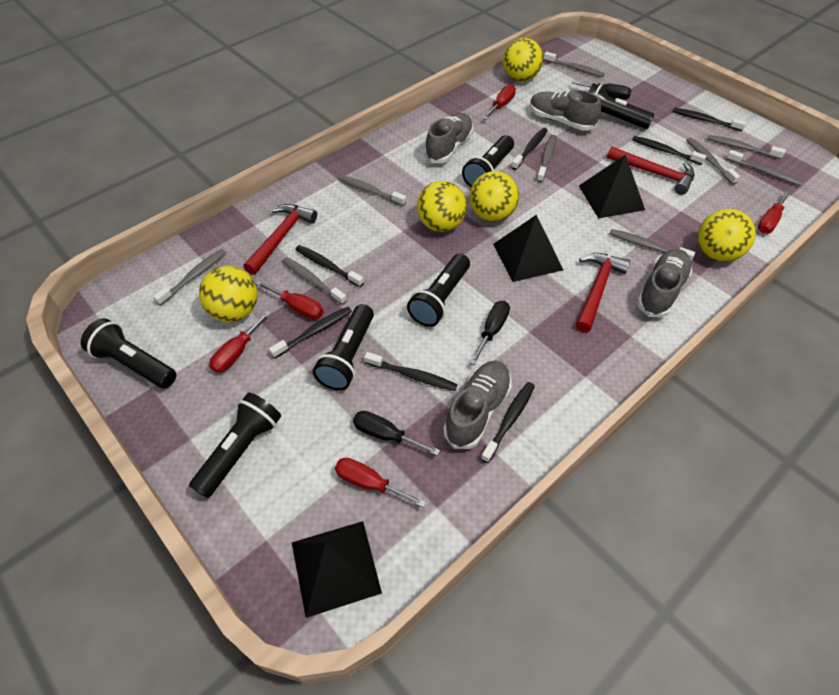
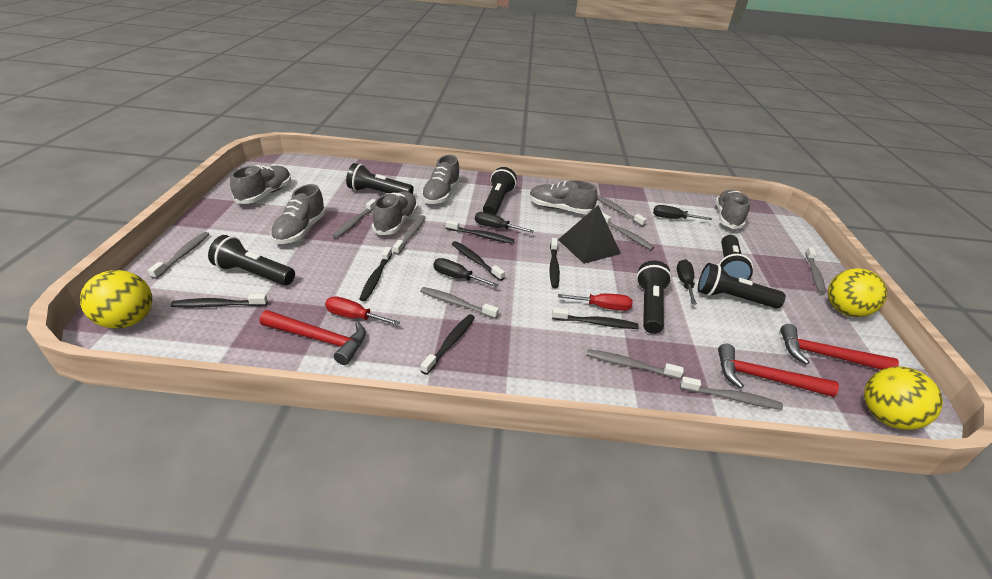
black pyramid: [292,521,382,618] [493,215,563,282] [579,155,645,219] = 3 -> [558,205,621,264] = 1
black screwdriver: [353,411,440,456] [470,301,510,365] [572,81,632,99] = 3 -> [434,258,499,287] [475,212,534,233] [653,205,712,220] [677,259,697,305] = 4
grey shoe: [424,113,473,163] [443,361,512,449] [530,90,601,131] [637,249,692,317] = 4 -> [230,165,291,204] [270,184,326,244] [372,191,418,235] [421,155,460,204] [529,180,598,214] [715,190,750,229] = 6
red screwdriver: [209,310,271,373] [256,281,323,319] [335,458,426,507] [483,85,516,120] [757,190,791,234] = 5 -> [325,296,400,326] [558,293,632,311] = 2
yellow ball: [199,266,258,322] [417,181,467,232] [470,171,519,222] [503,38,543,82] [697,209,756,262] = 5 -> [80,270,152,329] [828,268,887,317] [864,367,943,430] = 3

